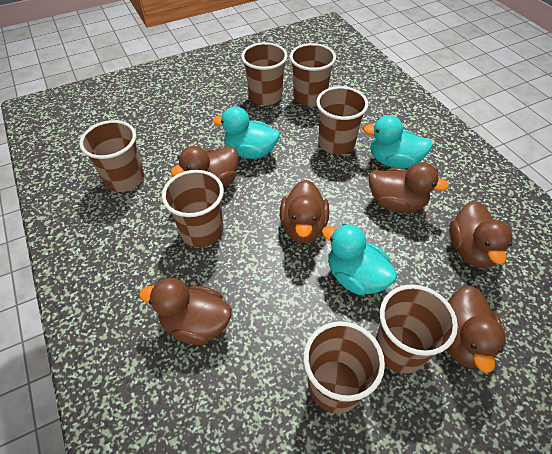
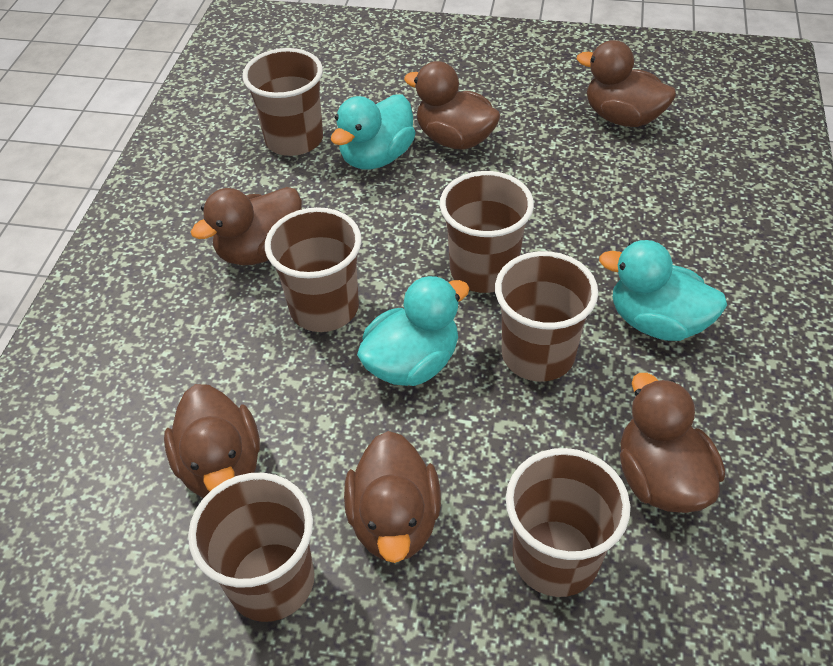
brown cup: [79,120,144,192] [162,170,224,247] [241,42,287,105] [290,43,336,106] [304,321,385,413] [316,86,368,155] [376,284,458,374] = 7 -> [188,473,314,622] [242,48,323,156] [265,207,362,332] [440,171,534,293] [495,251,598,382] [506,448,630,597] = 6

